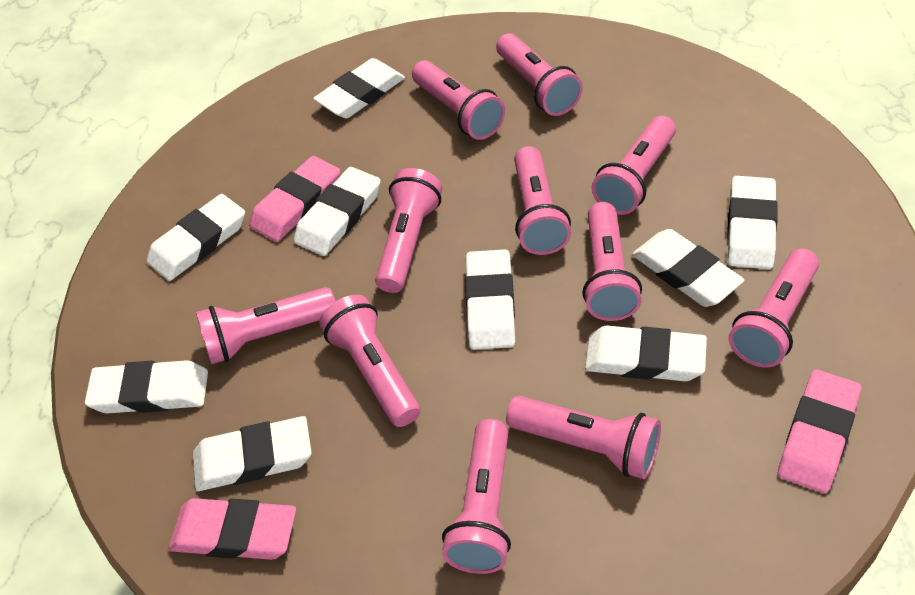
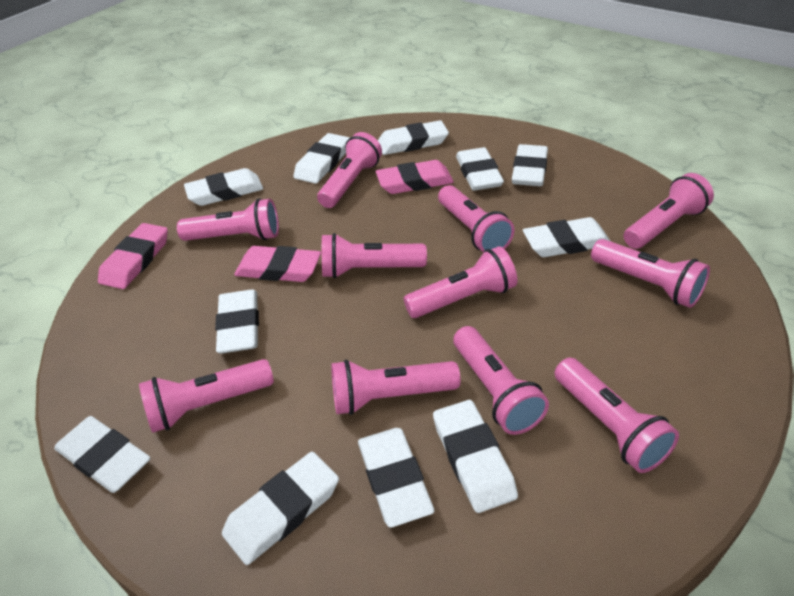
white eraser: [85,360,208,414] [147,194,245,281] [193,416,312,491] [294,167,381,256] [313,58,405,119] [465,249,515,350] [585,326,707,381] [632,229,744,307] [727,176,778,269] = 9 -> [54,416,150,493] [184,168,263,206] [215,289,259,353] [222,452,339,565] [294,133,349,184] [358,428,434,528] [378,120,449,155] [433,400,518,513] [456,147,504,191] [512,144,548,186] [523,217,610,257] = 11

